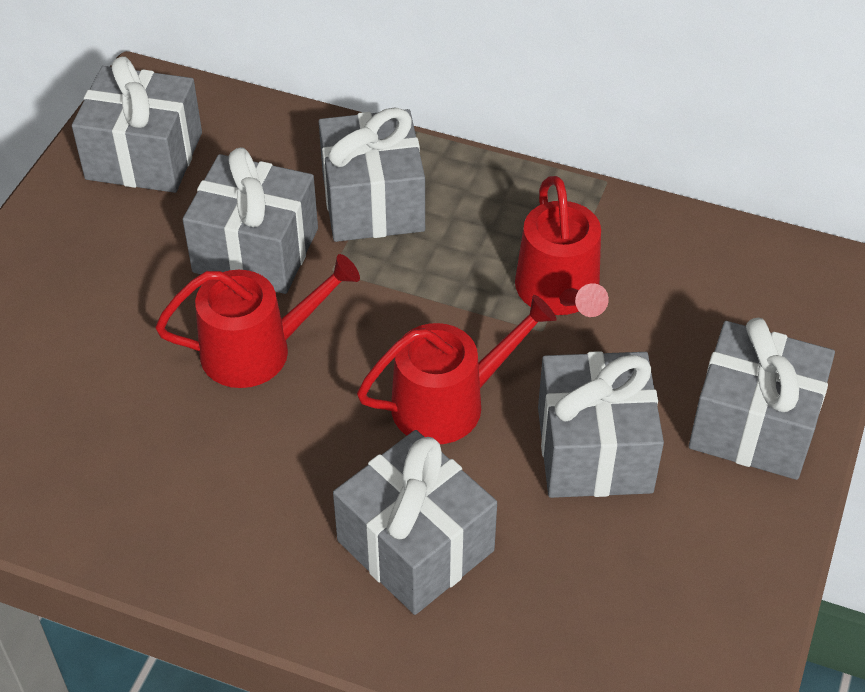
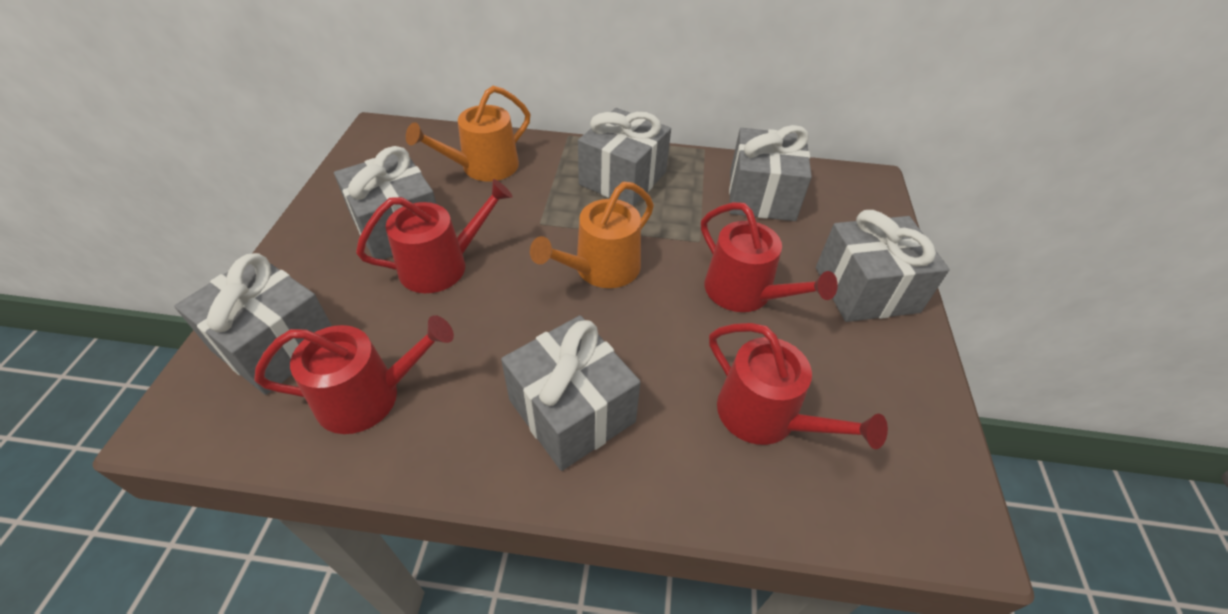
orange watering can: none = 0 -> [406,86,530,182] [530,182,654,288] = 2
red watering can: [155,254,360,388] [357,295,557,444] [515,176,609,317] = 3 -> [254,315,454,434] [356,179,512,293] [701,202,838,312] [709,323,888,449] = 4

